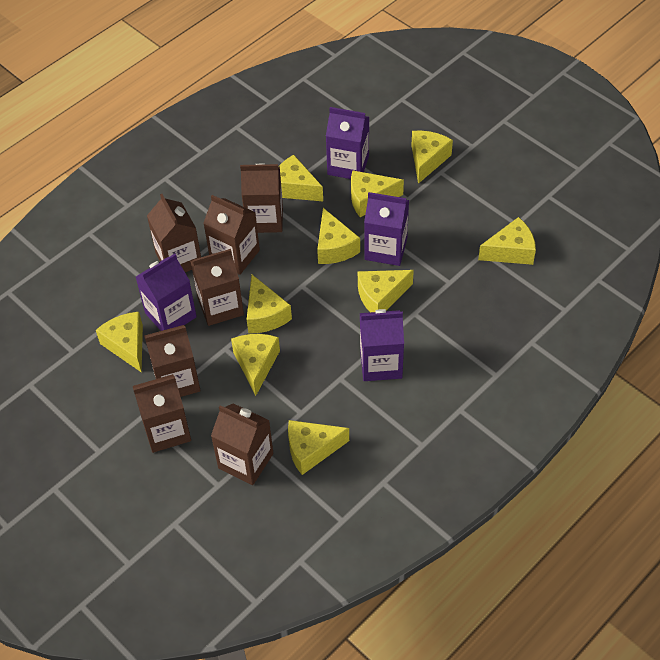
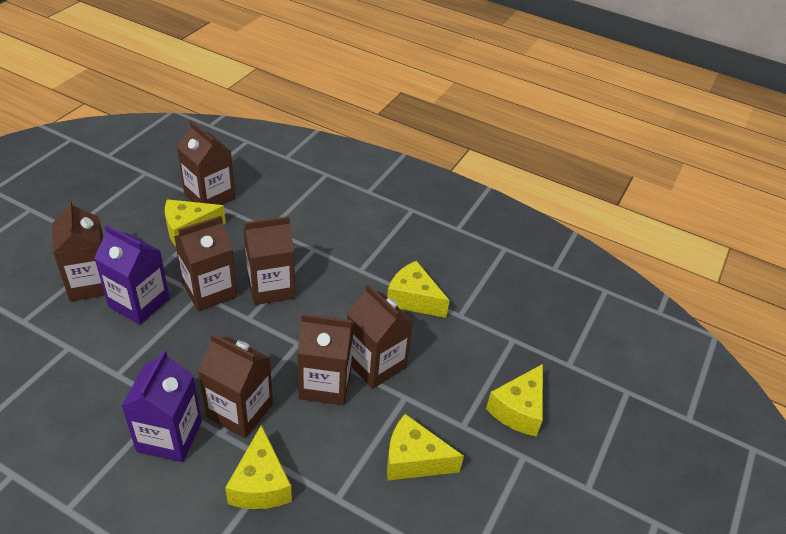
purple carton: [136,254,197,331] [326,107,369,179] [360,309,404,381] [364,192,409,266] = 4 -> [94,225,170,325] [122,350,202,462] = 2
yellow cheese: [96,312,143,373] [231,334,280,396] [247,275,292,334] [279,155,323,201] [288,420,349,475] [317,208,360,264] [351,170,404,217] [358,270,414,312] [411,131,453,184] [478,217,536,265] = 10 -> [165,199,226,246] [225,425,292,509] [387,261,450,318] [387,414,464,481] [486,364,543,436] = 5

